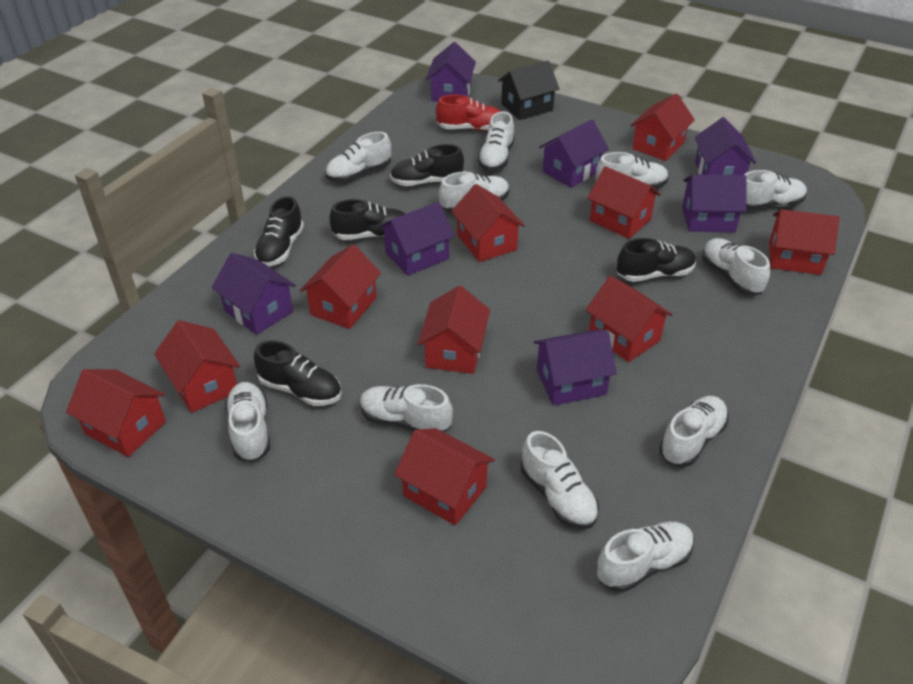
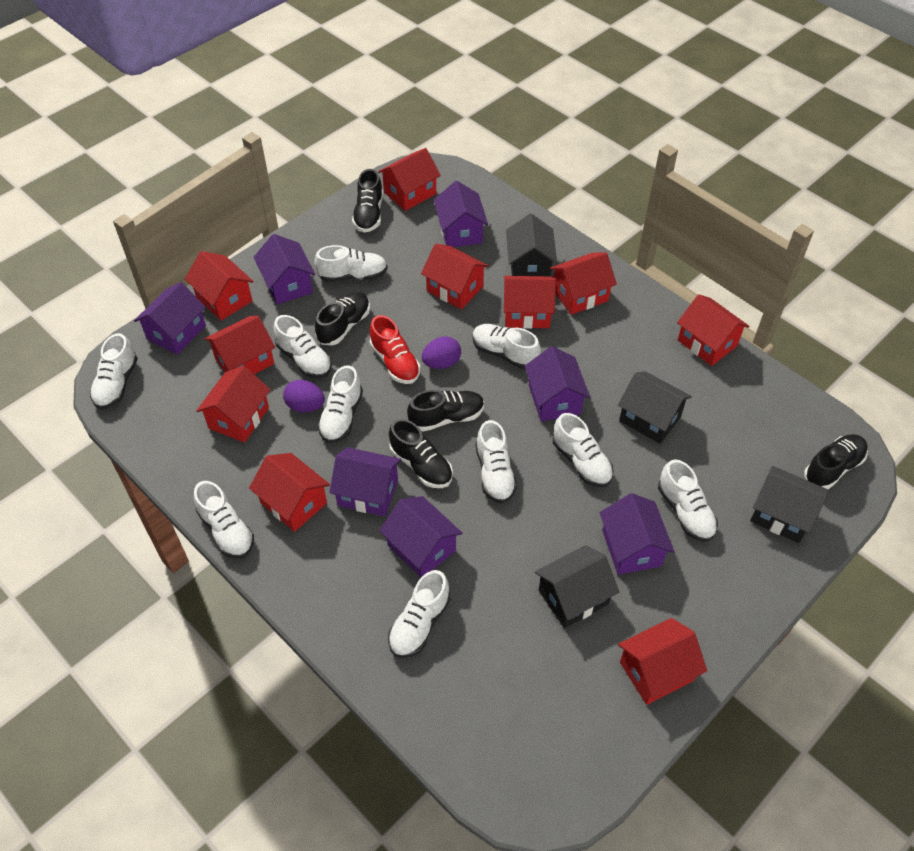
black house: [498,61,560,120] = 1 -> [506,214,557,276] [535,545,619,628] [618,371,692,444] [750,466,828,543] = 4
purple egg: none = 0 -> [283,380,325,413] [422,336,461,369] = 2
white shoe: [225,382,270,462] [325,132,391,182] [360,384,453,432] [439,172,509,212] [478,111,515,171] [521,431,599,529] [596,152,669,188] [596,522,694,592] [659,396,728,467] [702,238,770,295] [744,170,807,210] = 11 -> [90,333,138,409] [194,481,254,559] [274,315,332,378] [314,245,388,282] [318,365,363,443] [388,570,450,658] [473,324,541,369] [476,420,517,503] [553,413,614,487] [658,459,718,541] = 10

